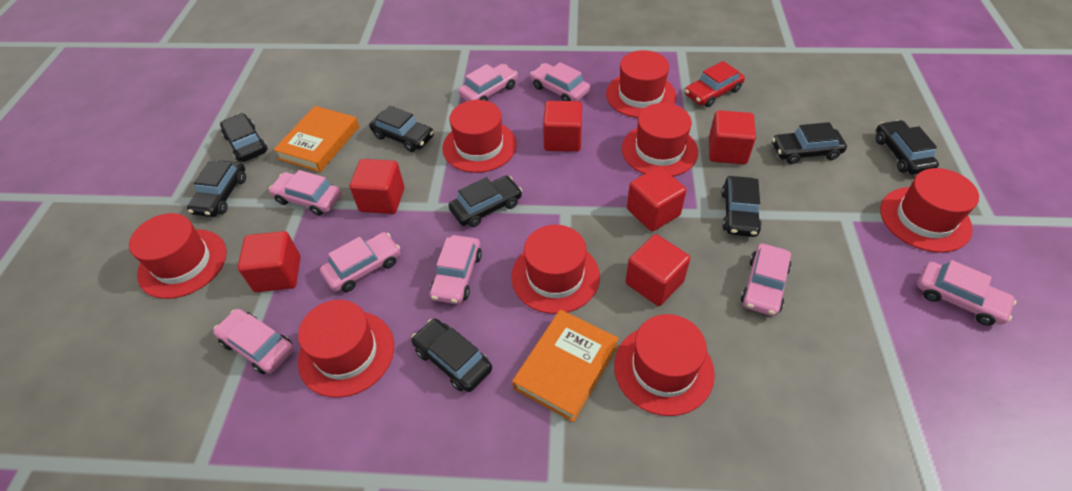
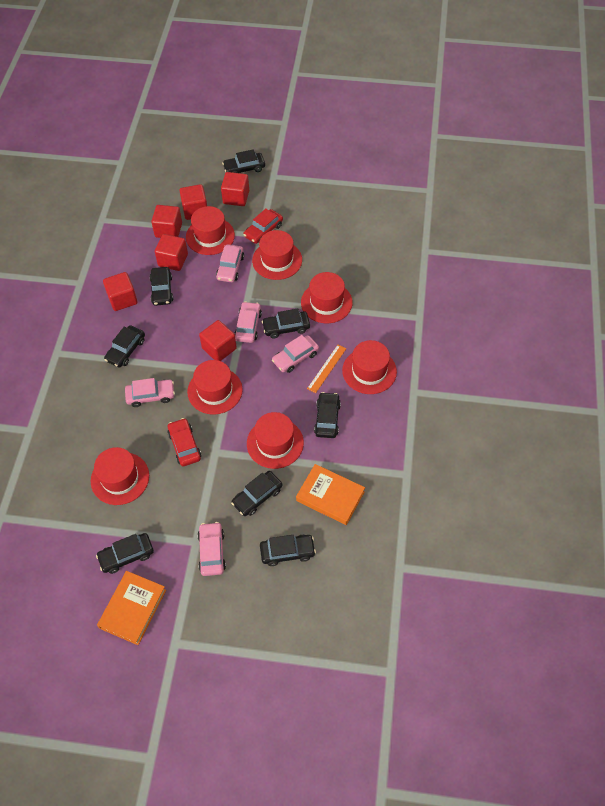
orange ruler: none = 0 -> [307,345,346,393] = 1
pink car: [213,309,294,374] [269,170,342,216] [320,232,400,292] [430,235,482,304] [458,64,518,101] [530,62,590,101] [741,244,792,316] [918,260,1016,325] = 8 -> [125,378,175,407] [198,522,226,576] [216,244,244,282] [234,302,262,343] [272,335,319,373] = 5
red car: [685,61,745,107] = 1 -> [167,418,201,466] [243,209,283,244] = 2
red hat: [129,213,227,299] [298,300,394,398] [442,100,517,173] [511,225,600,314] [606,50,676,118] [614,314,715,416] [622,103,698,176] [880,168,979,253] = 8 -> [91,447,149,505] [186,206,235,255] [187,360,243,414] [247,412,304,469] [252,230,302,280] [301,272,353,323] [342,340,397,394] = 7

